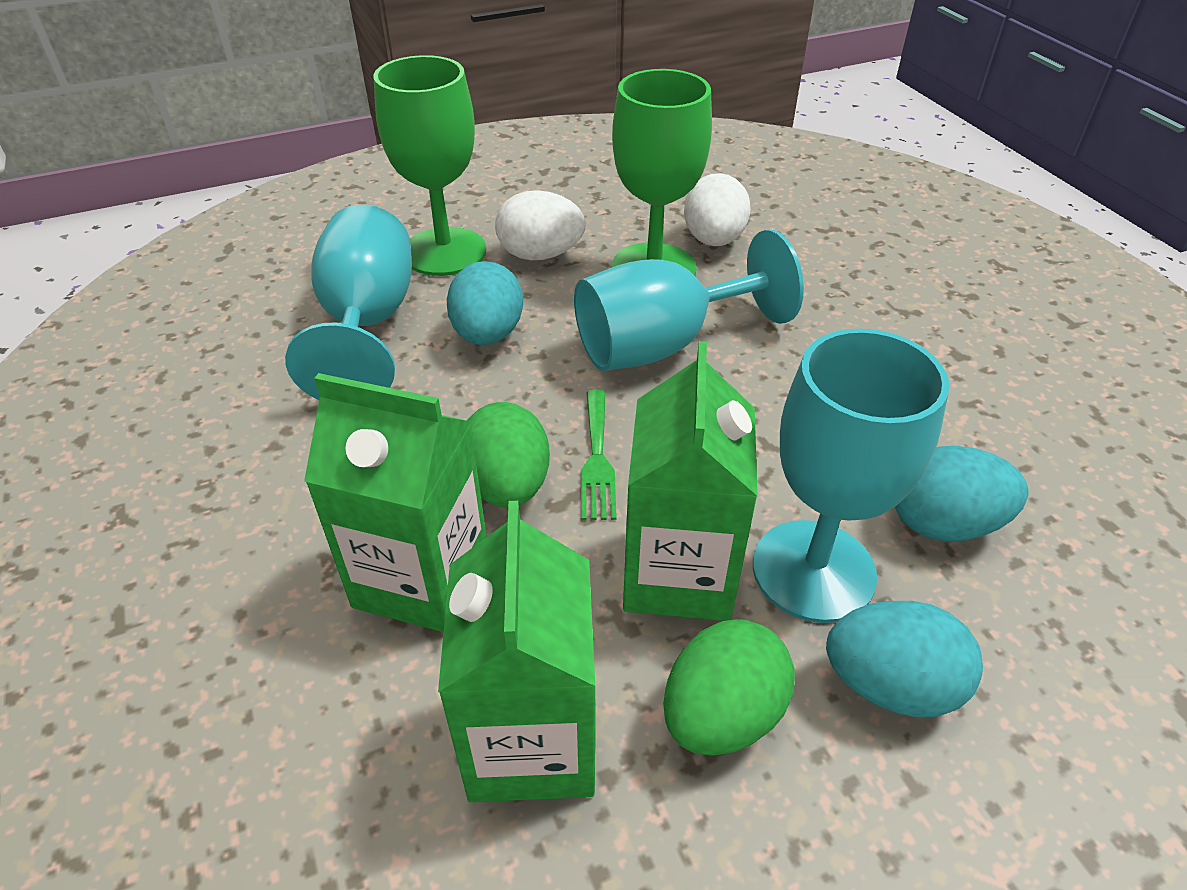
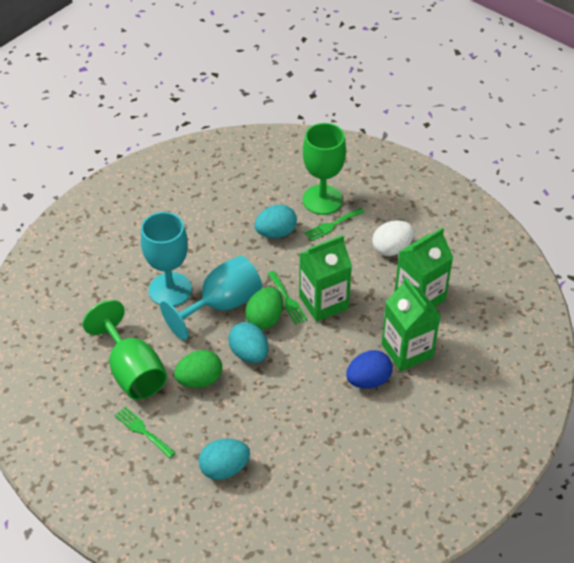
blue egg: none = 0 -> [346,350,393,389] = 1
green fork: [581,390,617,520] = 1 -> [114,407,176,458] [268,271,308,325] [304,208,365,241] = 3
turquoise goblet: [285,205,412,400] [574,229,804,371] [753,329,950,623] = 3 -> [141,212,192,307] [160,256,262,340] = 2
white egg: [495,190,586,260] [684,173,751,246] = 2 -> [372,220,414,256] = 1

